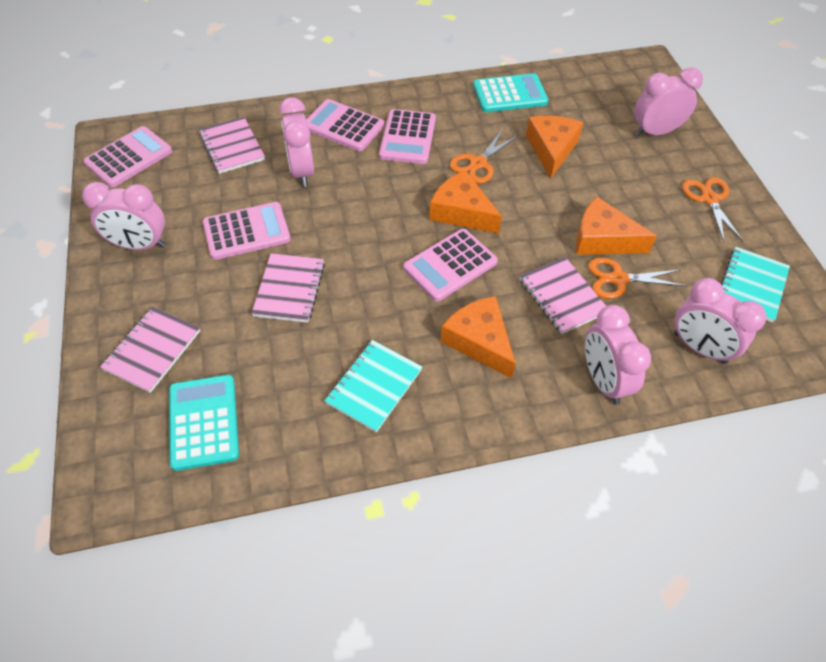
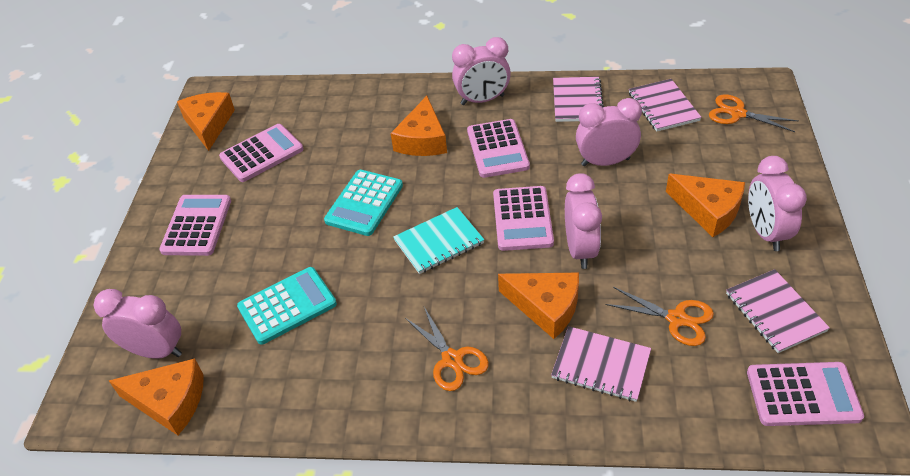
orange cheese: [429,170,502,234] [441,296,516,379] [526,116,583,179] [576,197,657,255] = 4 -> [109,358,204,435] [177,92,235,151] [390,96,447,156] [498,272,579,339] [666,174,745,237] = 5
turquoise notebook: [325,340,422,433] [721,247,790,322] = 2 -> [393,207,484,274] = 1

